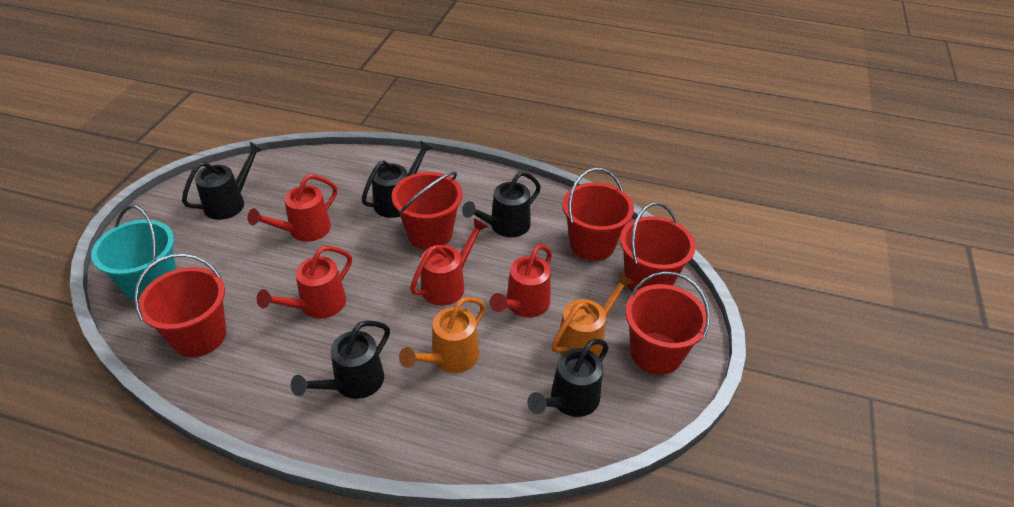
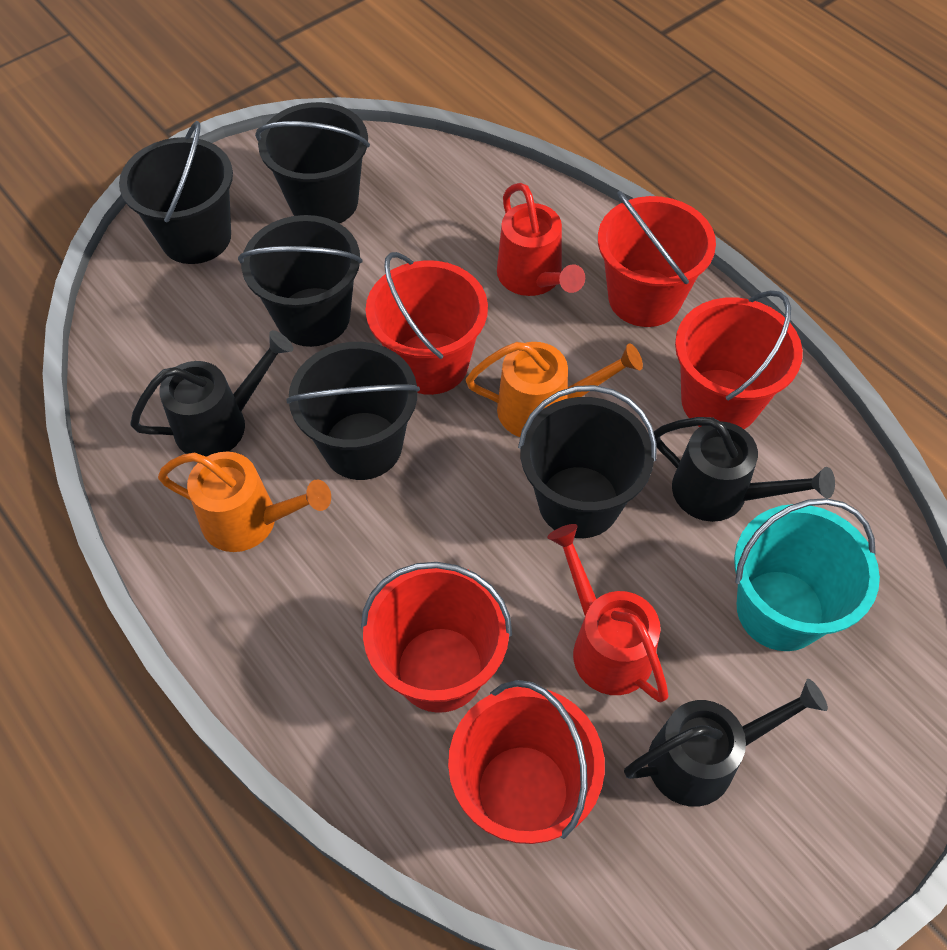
black bucket: none = 0 -> [119,121,233,264] [238,215,363,347] [255,102,370,224] [286,342,420,480] [518,385,657,538] = 5
black watering can: [182,142,264,220] [291,321,390,399] [362,141,433,218] [462,171,541,237] [527,339,609,417] = 5 -> [130,330,293,457] [624,679,828,807] [653,417,835,522] = 3
red watering can: [248,174,337,242] [257,246,352,319] [410,218,488,306] [490,244,552,317] = 4 -> [497,183,585,296] [547,524,669,702] = 2

